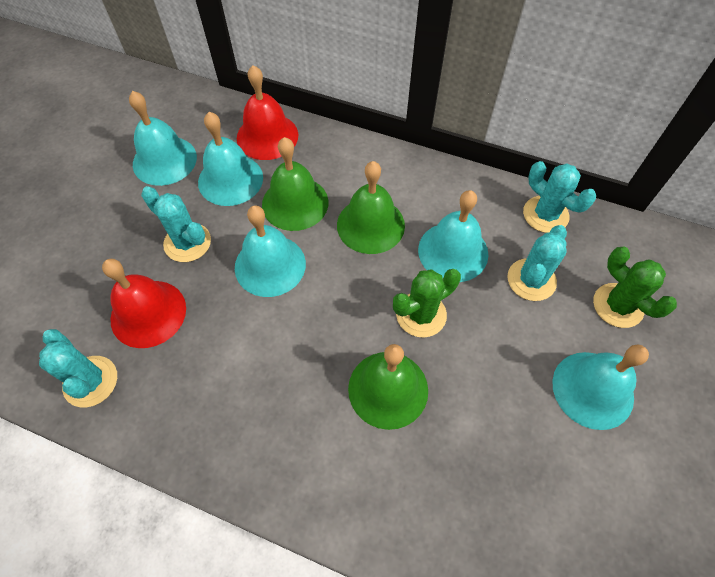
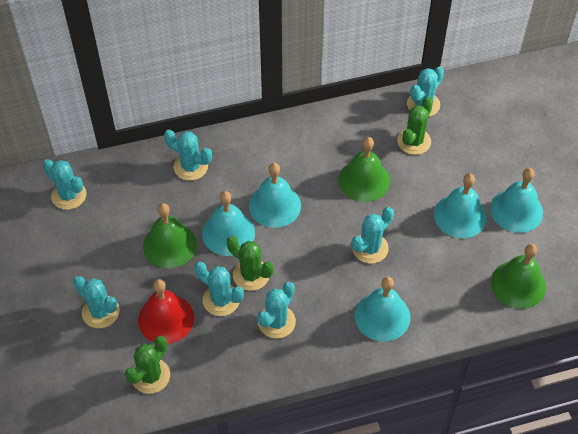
green cactus: [393,269,461,338] [593,247,677,328] = 2 -> [125,336,170,394] [227,236,274,291] [397,97,433,155] = 3
red bell: [102,259,186,348] [237,65,298,160] = 2 -> [138,279,194,344] = 1
turquoise cactus: [39,329,117,407] [141,186,211,262] [507,225,567,301] [523,161,596,233] = 4 -> [43,159,87,210] [73,276,120,328] [164,130,212,181] [195,262,244,316] [258,282,296,339] [352,207,394,264] [407,67,444,117] = 7

